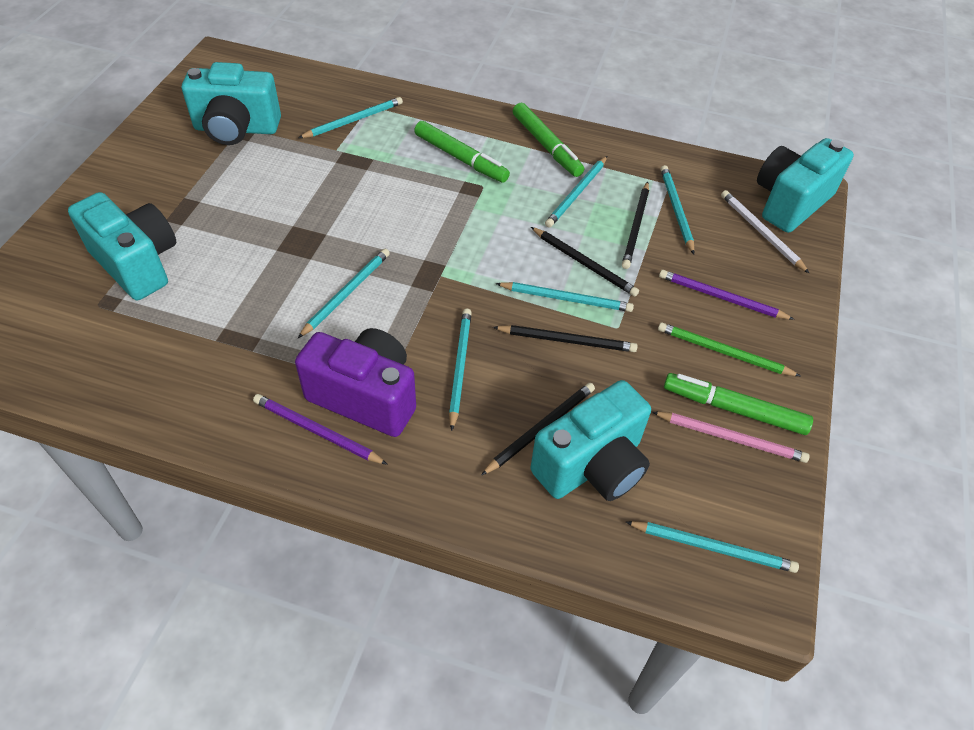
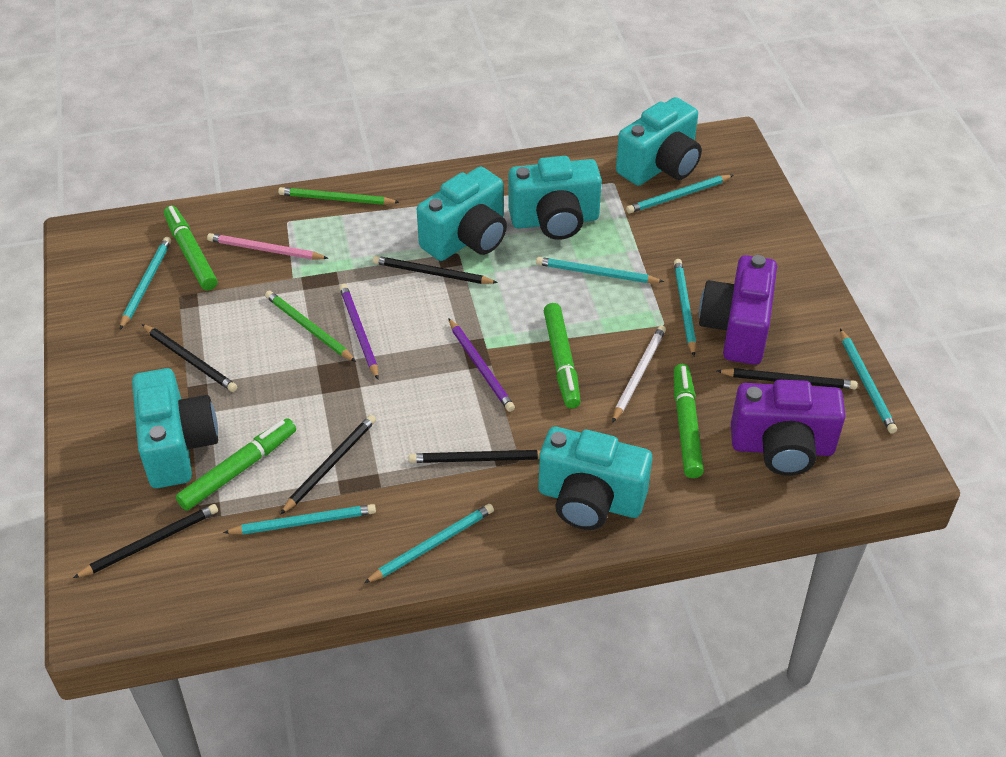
black pencil: [481,383,595,475] [493,325,638,352] [531,227,639,296] [622,182,649,269] = 4 -> [73,504,218,578] [142,324,237,392] [280,415,376,515] [373,256,498,284] [409,450,540,463] [717,368,858,389] = 6
green marker: [414,121,510,183] [513,103,584,177] [664,373,813,435] = 3 -> [164,205,217,290] [176,418,296,511] [544,303,581,409] [674,364,704,478] = 4
green pencil: [658,322,800,376] = 1 -> [265,291,356,362] [278,187,400,205] = 2
purple camera: [295,328,416,437] = 1 -> [699,255,777,365] [731,379,846,476] = 2
turquoise camera: [68,192,176,300] [182,62,281,145] [530,380,651,501] [757,138,854,233] = 4 -> [132,368,218,488] [417,166,507,261] [508,156,602,240] [539,427,652,530] [616,97,702,186] = 5

